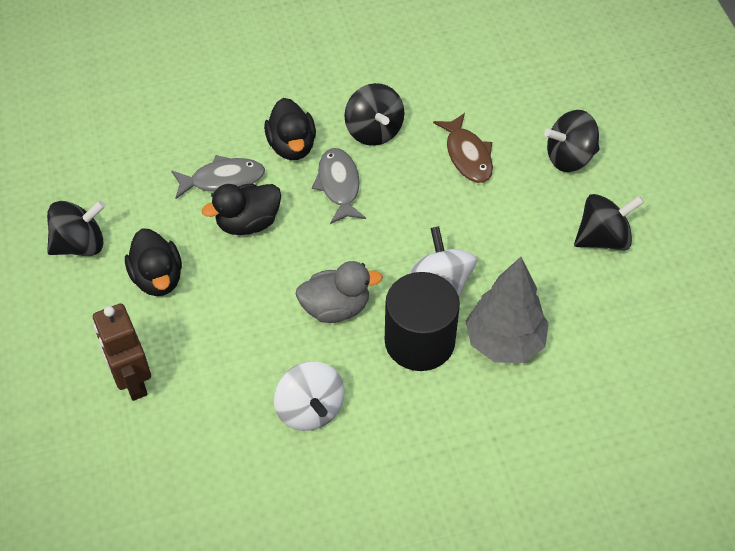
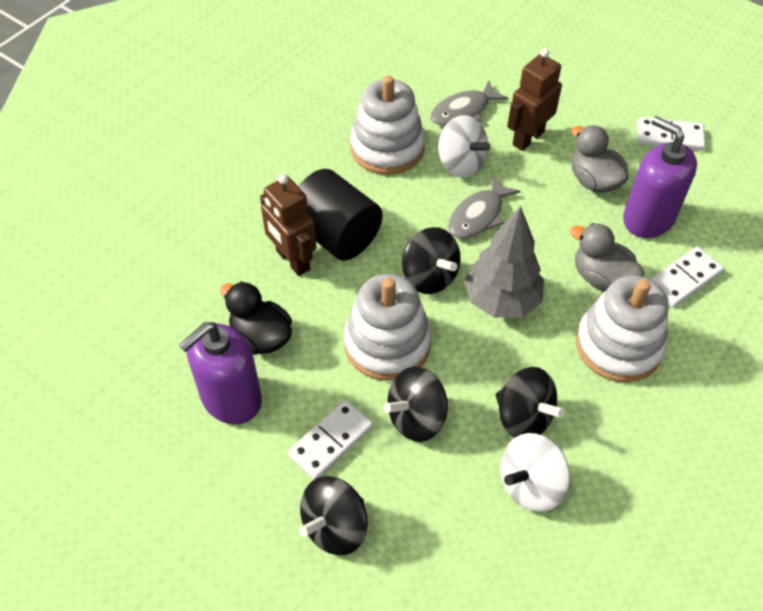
black duck: [125,228,182,296] [202,184,281,235] [264,98,316,160] = 3 -> [220,281,292,355] = 1
brown fish: [433,113,493,183] = 1 -> none = 0
brown robot: [93,303,151,401] = 1 -> [260,174,317,276] [507,48,562,151] = 2
grey duck: [296,261,383,323] = 1 -> [570,223,644,292] [571,125,629,193] = 2
purple soap dispenser: none = 0 -> [179,322,262,425] [623,116,697,238] = 2
white domino: none = 0 -> [287,400,373,479] [637,117,705,151] [650,246,724,307] = 3
white stacking toy: none = 0 -> [344,274,431,381] [350,75,425,175] [576,276,668,382] = 3

